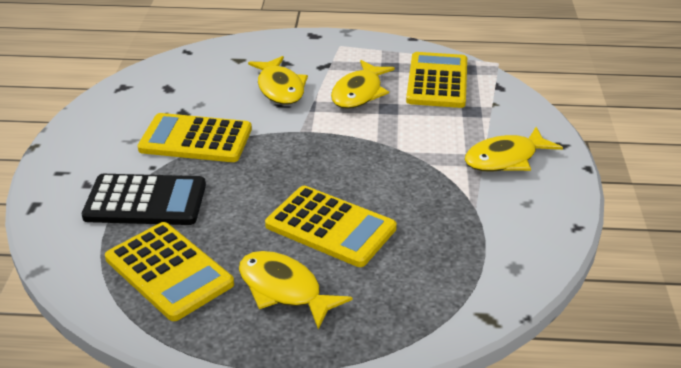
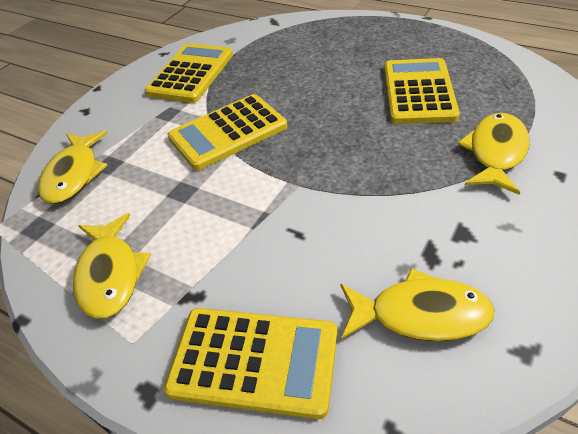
black calculator: [82,174,206,225] = 1 -> none = 0

